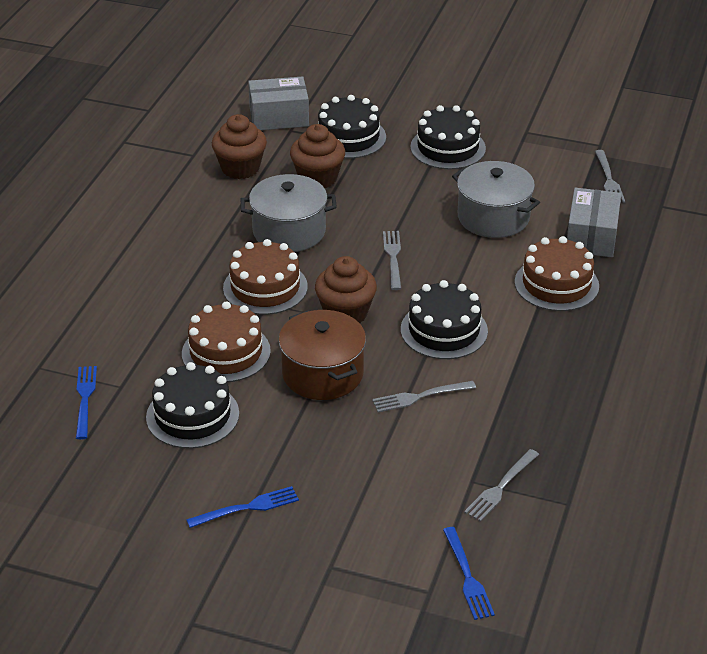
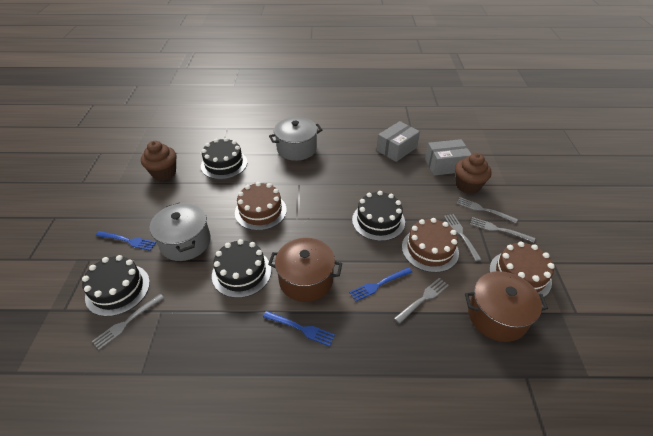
brown cupcake: [212,114,267,179] [290,124,345,188] [315,256,377,324] = 3 -> [141,141,177,181] [455,153,492,194] = 2
brown pot: [279,310,366,400] = 1 -> [268,238,342,302] [465,271,548,342] = 2
grey fork: [372,381,476,412] [383,231,401,290] [464,449,539,522] [595,150,625,203] = 4 -> [92,294,164,350] [394,278,449,324] [444,214,482,261] [456,197,518,223] [470,217,535,242] = 5

